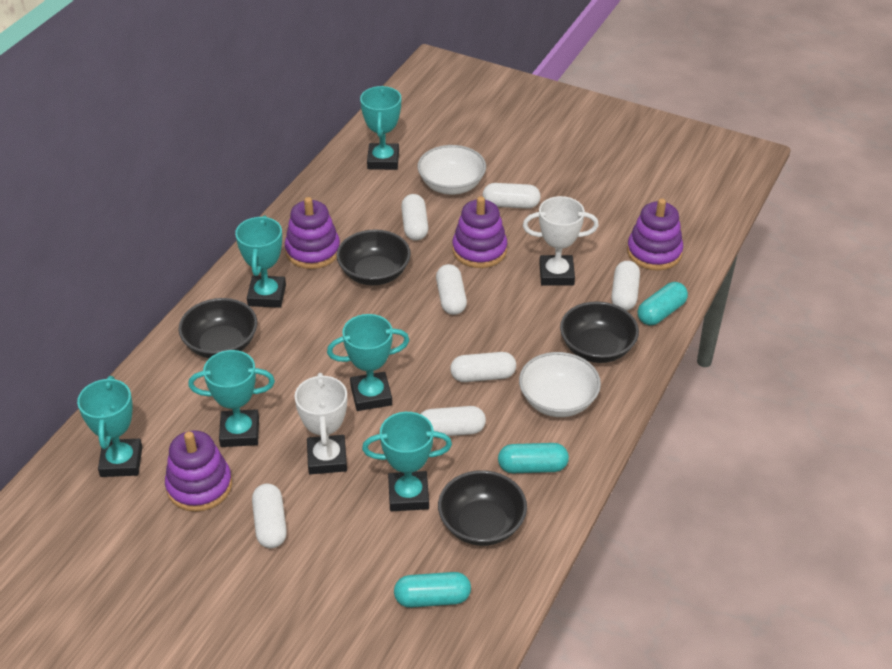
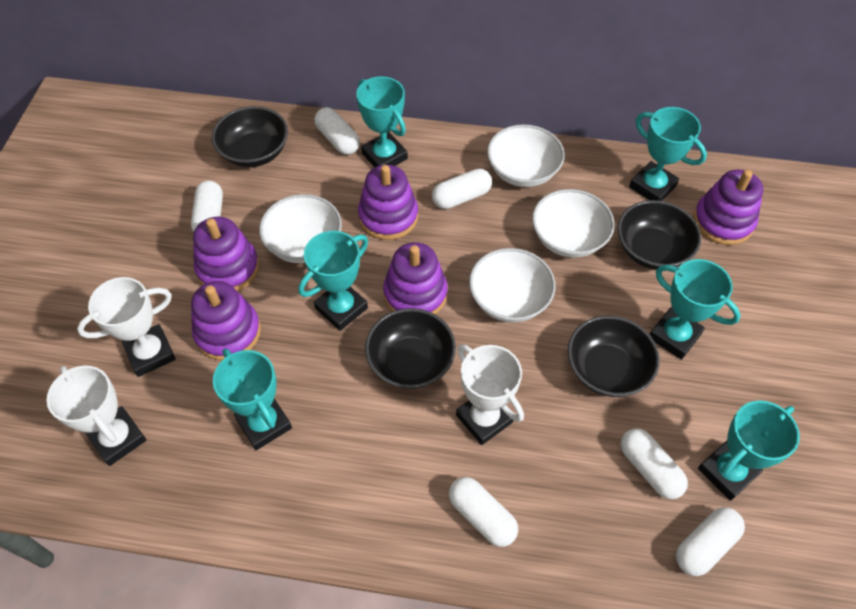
purple stacking toy: [165,431,232,512] [285,197,340,269] [452,196,507,268] [627,198,683,270] = 4 -> [191,281,261,361] [193,217,259,291] [358,165,418,240] [383,242,448,314] [693,170,763,245] = 5
turquoise capsule: [394,572,471,608] [498,443,569,473] [638,282,688,325] = 3 -> none = 0
white bowl: [417,145,486,195] [519,352,601,417] = 2 -> [259,194,342,263] [469,248,555,323] [487,124,565,187] [532,189,614,258] = 4
white capsule: [252,483,287,548] [401,194,428,241] [421,406,486,436] [436,264,467,315] [450,352,516,382] [483,183,541,209] [611,261,640,311] = 7 -> [191,180,223,232] [315,108,360,155] [432,169,492,209] [449,477,518,547] [621,428,688,499] [676,507,745,576] = 6
white trophy: [295,373,347,474] [523,196,599,285] = 2 -> [46,366,146,466] [77,277,176,377] [456,344,524,445] = 3

